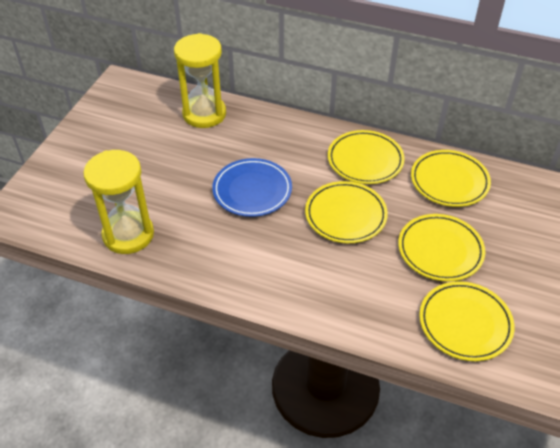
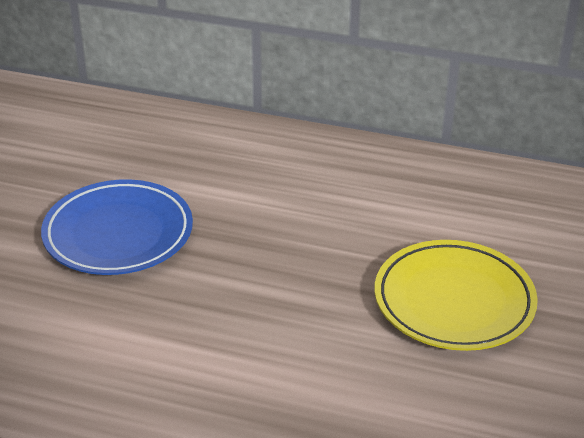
yellow hourglass: [83,150,154,254] [174,33,226,128] = 2 -> none = 0
yellow plate: [305,181,388,243] [328,130,405,184] [398,214,485,281] [411,150,491,207] [419,281,514,361] = 5 -> [375,240,538,351] = 1

